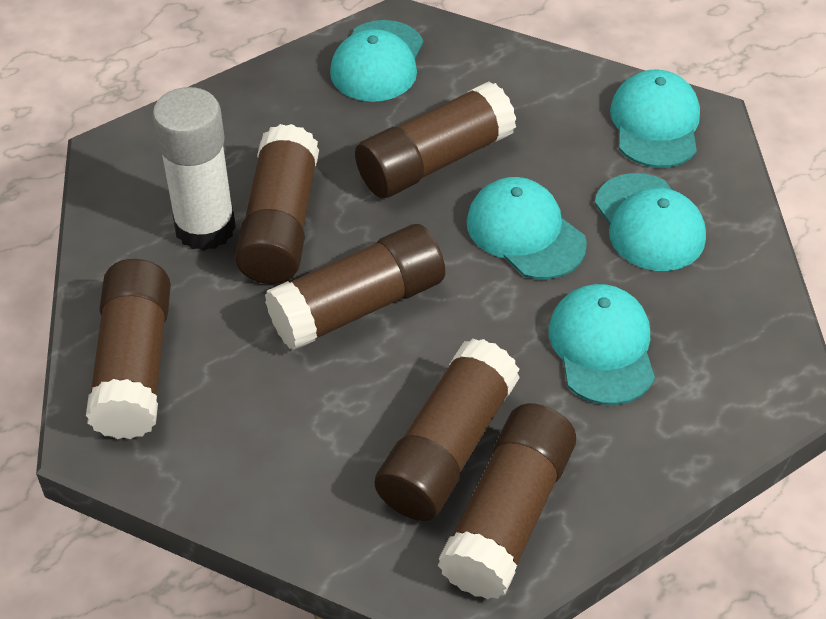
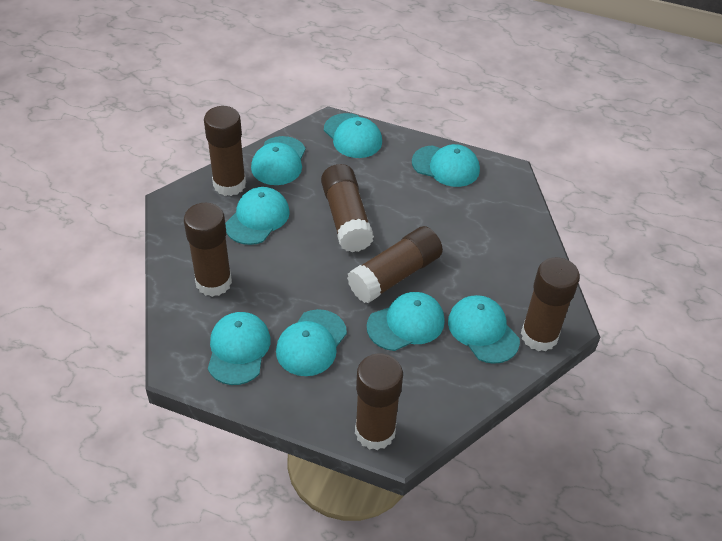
turquoise cap: [330,20,423,102] [467,177,587,279] [548,284,655,405] [595,173,706,271] [610,69,700,168] = 5 -> [208,312,271,385] [225,187,290,245] [251,136,306,185] [276,309,347,376] [324,113,382,158] [367,292,445,351] [412,144,480,187] [448,295,520,364] = 8
white glue stick: [152,87,236,251] = 1 -> none = 0

